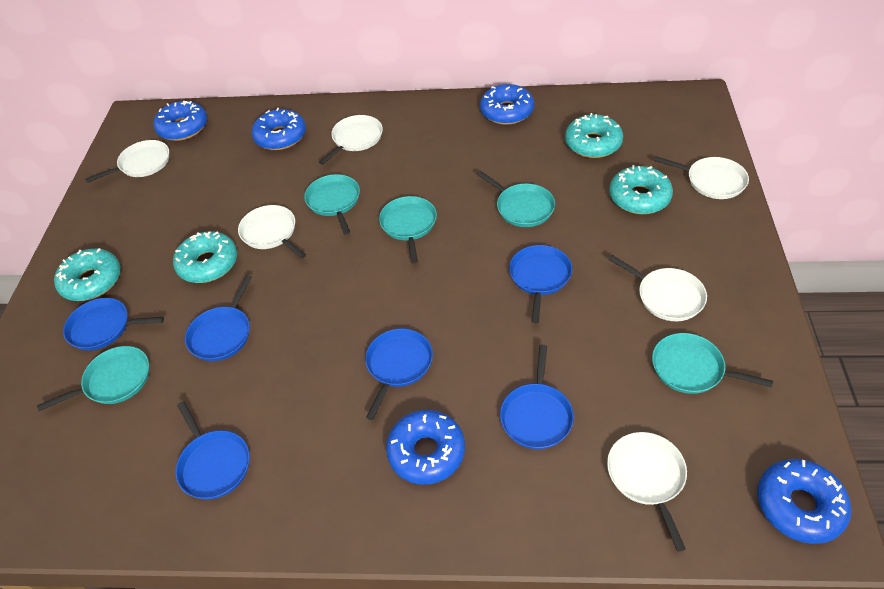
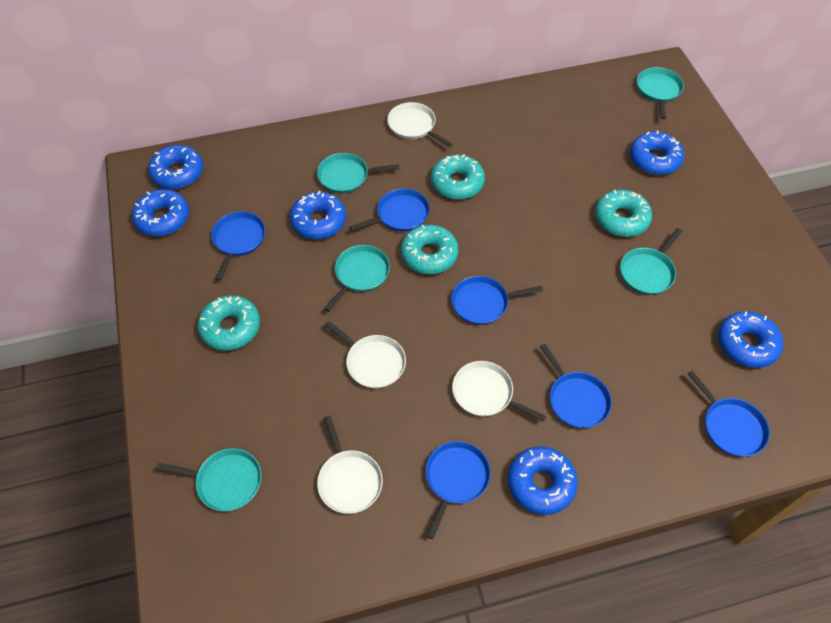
blue donut: [153,101,207,141] [251,108,306,150] [386,410,465,485] [480,84,534,125] [757,459,851,544] = 5 -> [132,189,189,236] [148,145,203,189] [290,191,346,239] [508,447,578,515] [630,130,684,175] [718,311,783,368] = 6
white pan: [85,140,169,183] [238,205,306,259] [319,115,383,165] [607,432,687,552] [608,255,707,321] [654,156,749,199] = 6 -> [317,416,383,514] [325,321,406,389] [387,102,452,147] [452,361,546,422] = 4

